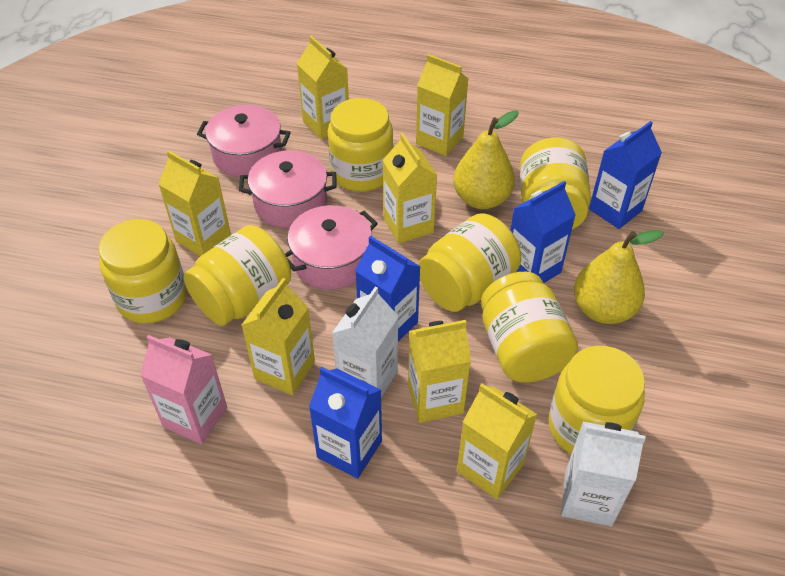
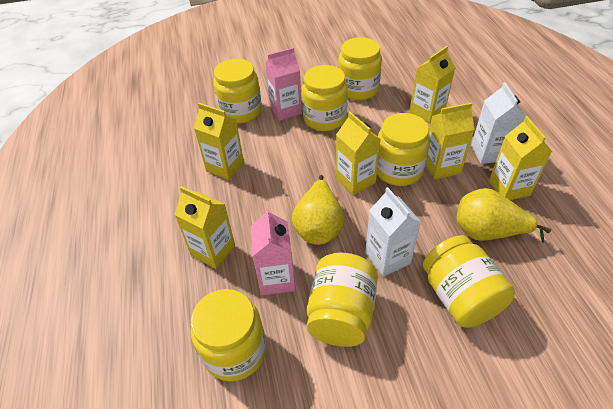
blue carton: [309,367,382,479] [355,236,421,342] [510,181,576,283] [589,121,662,229] = 4 -> none = 0
pink carton: [140,335,227,444] = 1 -> [251,208,296,295] [265,47,302,121] = 2
pink pot: [197,105,291,177] [239,150,336,228] [285,205,378,290] = 3 -> none = 0
yellow carton: [158,150,231,256] [241,278,315,395] [296,36,349,140] [383,133,437,244] [408,320,471,423] [416,54,468,156] [457,384,537,499] = 7 -> [174,186,235,269] [194,103,244,180] [336,112,381,195] [410,46,455,123] [426,102,475,179] [489,116,552,200] = 6

